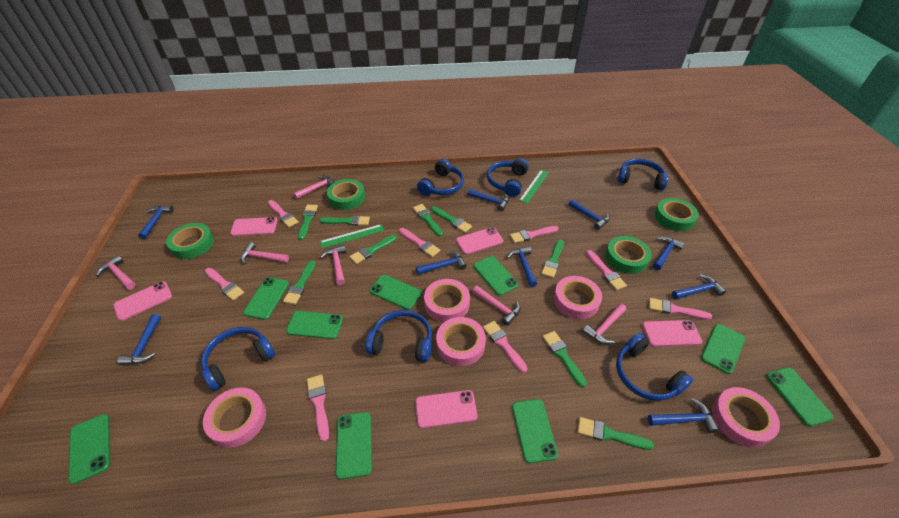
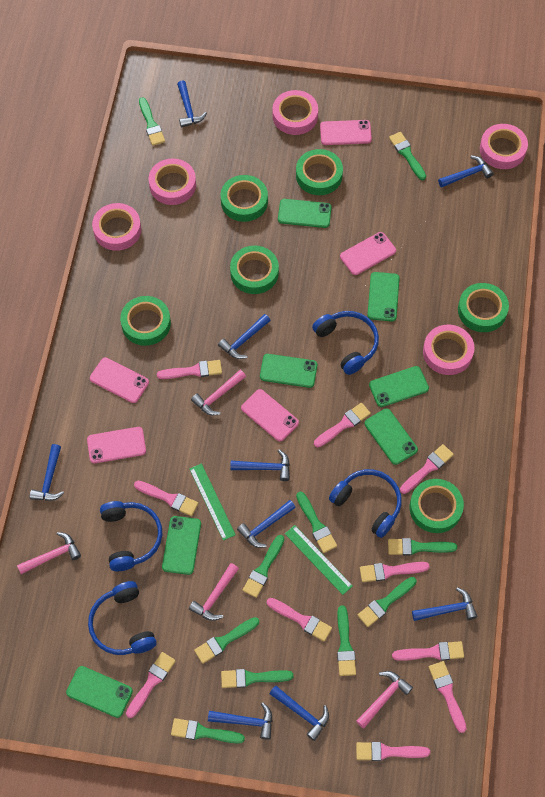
blue headphones: [201,327,275,391] [365,310,432,362] [417,159,464,196] [487,158,529,197] [616,333,693,401] [618,159,668,190] = 6 -> [88,581,157,655] [100,501,162,571] [312,311,379,375] [329,469,402,538] = 4
green brush: [283,261,316,305] [298,205,318,240] [319,215,370,226] [349,235,397,264] [413,204,443,236] [431,206,472,233] [541,239,564,278] [542,331,587,387] [577,417,654,450] = 9 -> [139,97,165,146] [171,718,245,744] [194,617,259,664] [221,669,293,688] [243,535,284,598] [296,492,337,553] [337,605,356,676] [357,577,417,627] [388,538,457,555] [389,132,426,180] = 10
green phone: [68,414,110,484] [243,277,289,320] [286,311,343,339] [336,412,372,479] [370,275,422,310] [474,256,518,296] [512,399,558,463] [701,324,745,374] [766,367,834,427] = 9 -> [66,666,133,718] [162,516,201,575] [260,354,317,388] [278,199,332,228] [365,409,418,465] [367,272,399,321] [369,366,429,407] = 7
green tape: [166,223,214,259] [327,179,365,210] [605,236,652,274] [655,198,699,231] = 4 -> [120,296,171,346] [221,175,268,222] [230,245,279,294] [296,149,343,195] [410,479,464,533] [458,283,509,332] = 6
pink brush: [205,268,244,301] [268,200,299,228] [307,375,329,442] [399,228,440,257] [483,321,527,373] [510,226,559,243] [586,250,627,290] [649,298,712,320] = 8 -> [126,652,176,718] [134,481,198,516] [157,360,222,379] [267,598,332,641] [314,403,371,447] [356,742,430,761] [360,562,430,582] [392,641,464,661] [400,444,454,494] [429,661,466,733] = 10
pink hammer: [96,255,136,290] [240,242,289,264] [294,175,335,199] [320,245,346,285] [472,286,520,326] [582,303,626,344] = 6 -> [17,532,81,574] [189,563,239,621] [191,370,246,415] [356,671,413,728] = 4

